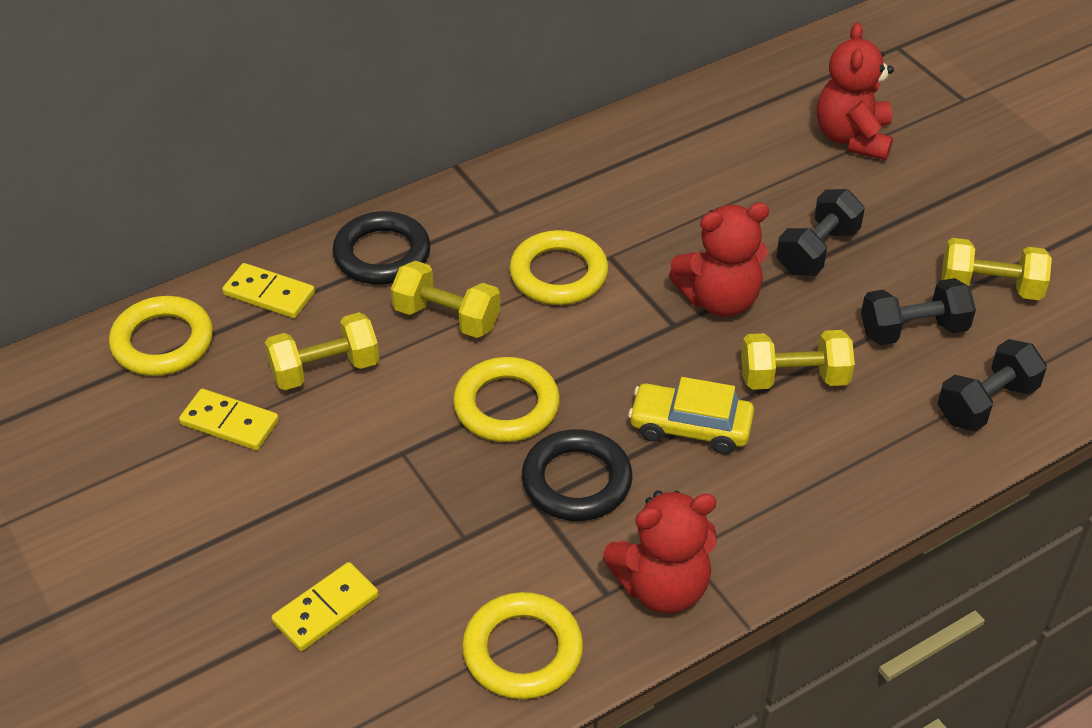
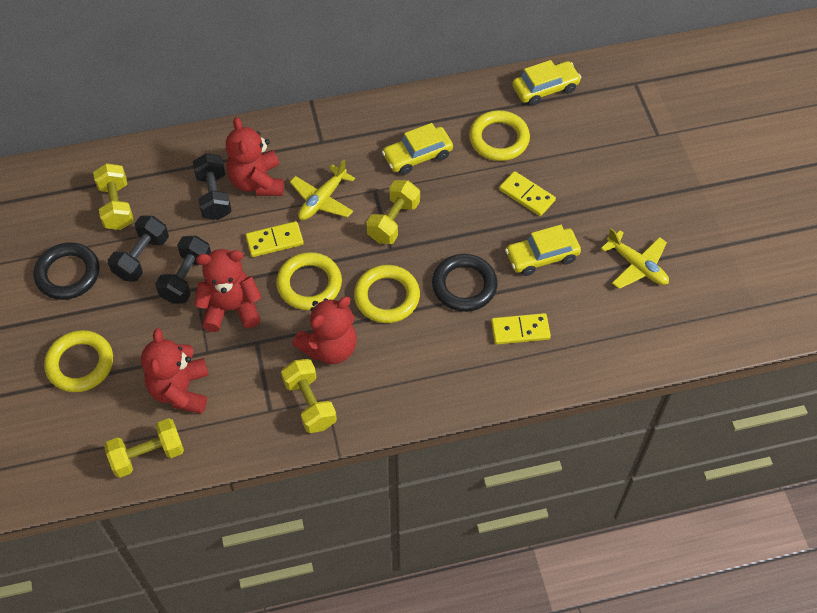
red teddy bear: [603,491,717,613] [669,202,769,317] [817,22,894,160] = 3 -> [141,328,209,414] [194,249,262,332] [226,117,284,196] [292,297,357,364] = 4
yellow car: [628,377,754,454] = 1 -> [382,123,453,175] [505,225,581,276] [512,60,581,106] = 3
yellow plane: none = 0 -> [290,160,355,220] [601,228,669,289] = 2

